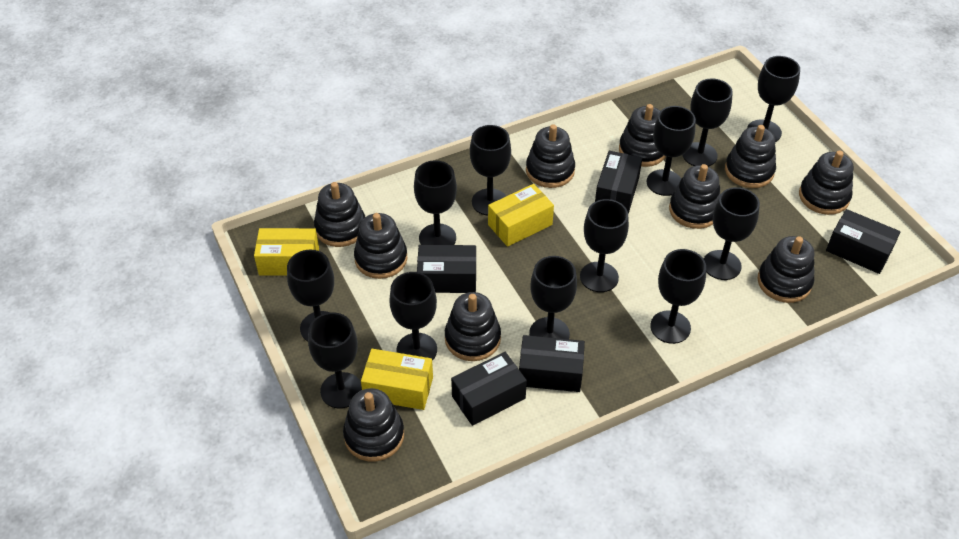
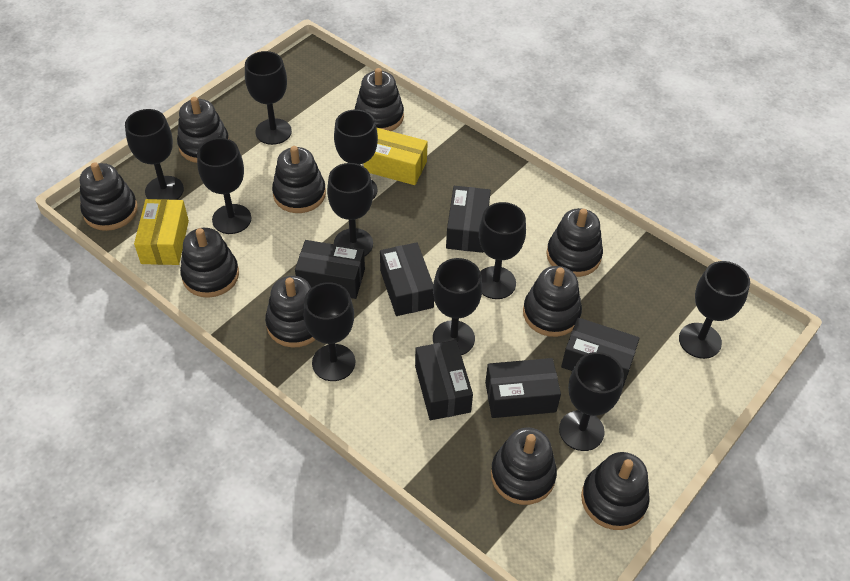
black box: [417,245,476,293] [451,352,527,426] [519,335,585,392] [595,151,642,214] [826,209,901,274] = 5 -> [295,240,365,299] [380,242,434,316] [415,340,473,420] [446,186,491,253] [485,358,561,418] [561,317,640,387] = 6
black goblet: [287,250,334,341] [308,312,362,409] [389,272,437,361] [414,160,457,245] [470,125,511,216] [529,256,577,339] [580,199,629,292] [647,106,696,196] [650,249,706,344] [682,78,733,167] [704,187,760,280] [747,56,800,142] = 12 -> [125,109,184,200] [197,138,251,234] [245,51,292,145] [303,282,355,381] [327,163,373,257] [334,110,378,199] [433,258,482,355] [479,202,526,299] [559,352,624,451] [679,261,750,359] = 10
yellow box: [254,228,319,276] [361,349,433,410] [488,184,554,247] = 3 -> [134,199,189,265] [364,128,428,185] = 2

